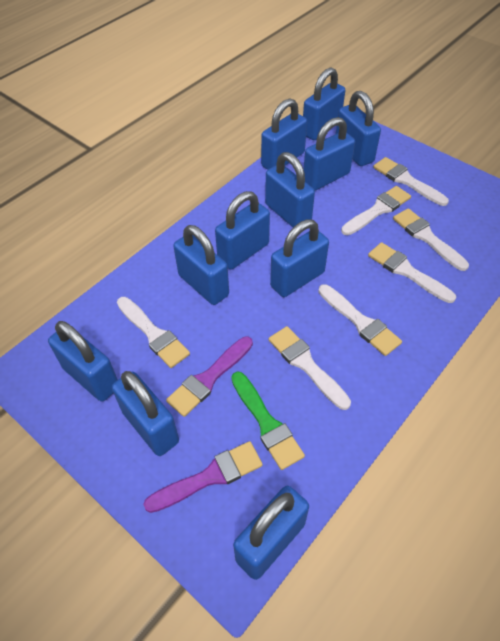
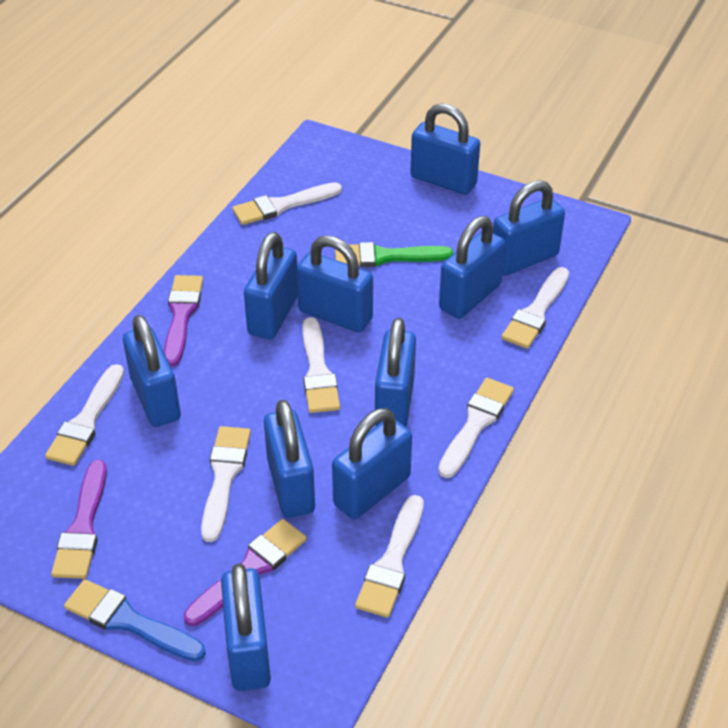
blue brush: none = 0 -> [64,579,206,661] = 1
blue padlock: [48,321,118,402] [112,371,179,456] [173,225,229,305] [215,191,270,269] [233,486,309,580] [261,98,307,170] [265,152,315,227] [270,219,329,297] [303,68,345,140] [304,117,355,190] [336,91,381,166] = 11 -> [123,315,181,427] [221,563,271,691] [244,232,298,339] [264,400,315,518] [296,236,373,333] [332,408,412,519] [375,318,416,427] [410,103,480,195] [439,216,505,319] [493,180,565,276] = 10
purple brush: [143,441,263,513] [166,336,253,417] = 2 -> [51,460,107,579] [164,275,203,367] [184,519,307,626] = 3

